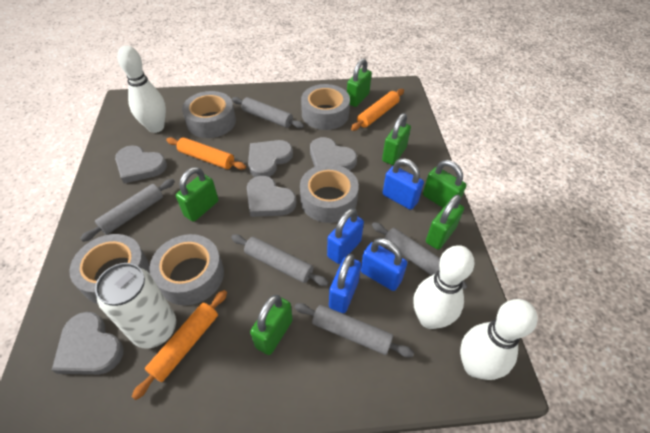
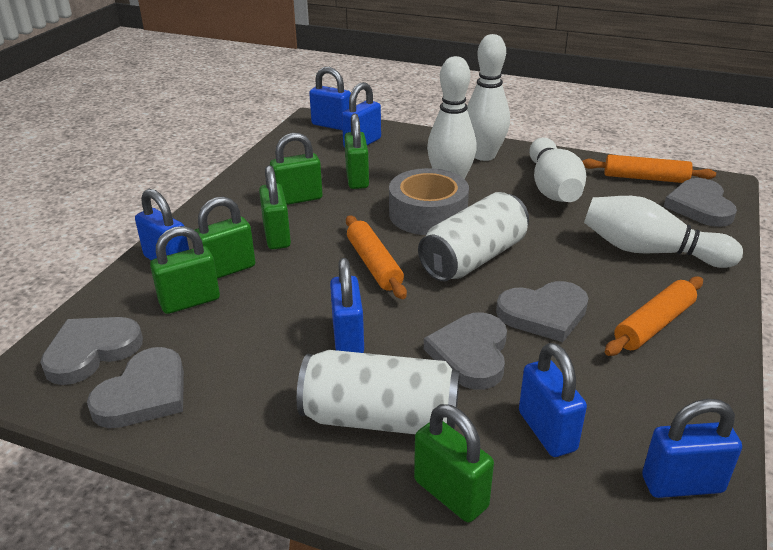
blue padlock: [327,208,364,264] [329,254,361,313] [361,238,407,291] [382,158,424,210] = 4 -> [135,189,189,260] [309,67,351,130] [330,258,364,353] [342,82,381,147] [519,343,587,457] [642,399,742,498] = 6
grey rolling pin: [80,179,175,242] [231,234,329,286] [232,97,304,128] [294,303,414,357] [372,222,467,289] = 5 -> none = 0
grey tape: [69,234,150,304] [150,234,224,305] [182,91,236,138] [300,164,359,223] [301,84,350,130] = 5 -> [389,168,469,235] = 1
white bowling pin: [117,46,166,133] [413,245,475,329] [460,299,538,380] = 3 -> [427,56,477,179] [467,34,510,161] [529,138,586,202] [584,196,743,268] = 4
white can: [95,263,176,349] = 1 -> [297,350,460,435] [418,192,529,281] = 2

